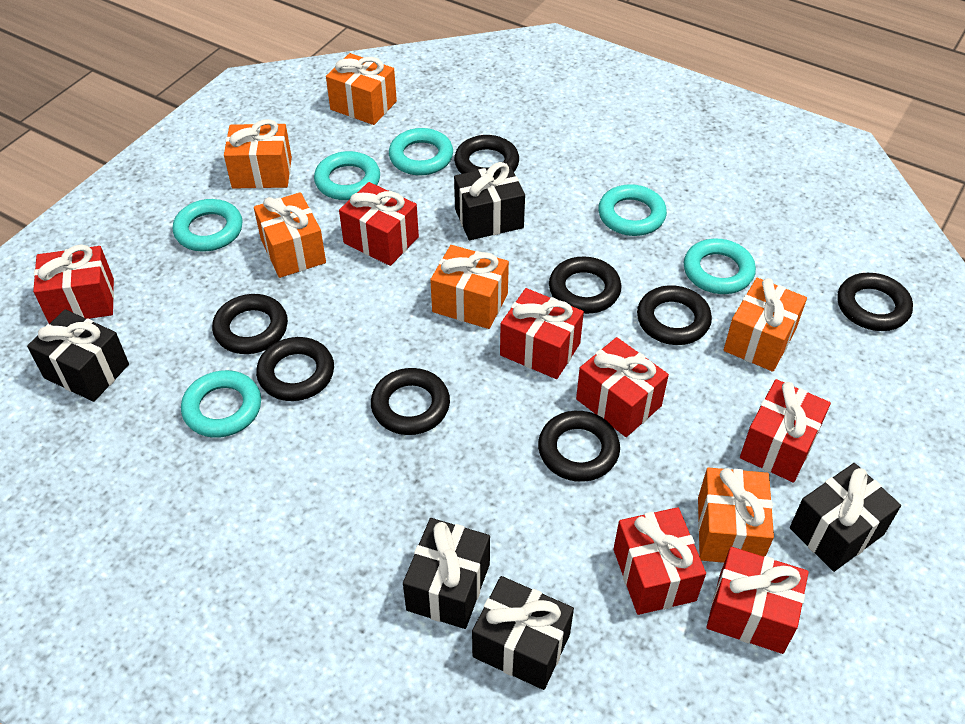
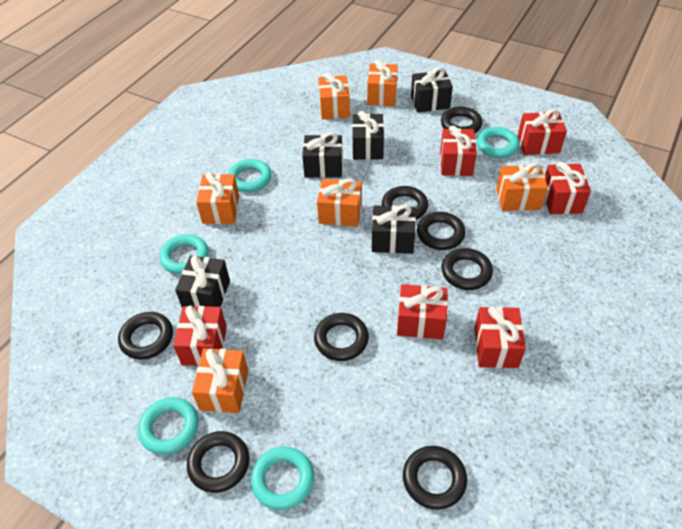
red gift: [33,244,114,324] [339,182,419,266] [500,288,584,379] [576,337,669,437] [613,507,706,615] [706,547,809,654] [740,379,831,483] = 7 -> [173,306,227,366] [397,284,448,339] [440,126,477,176] [474,306,526,368] [518,109,567,155] [545,162,591,214] = 6
turquoise ring: [173,199,243,252] [181,370,261,438] [314,151,380,200] [389,128,453,176] [598,184,667,236] [684,239,756,294] = 6 -> [138,397,199,455] [159,234,209,274] [228,159,272,192] [251,446,314,510] [476,127,520,158] = 5

